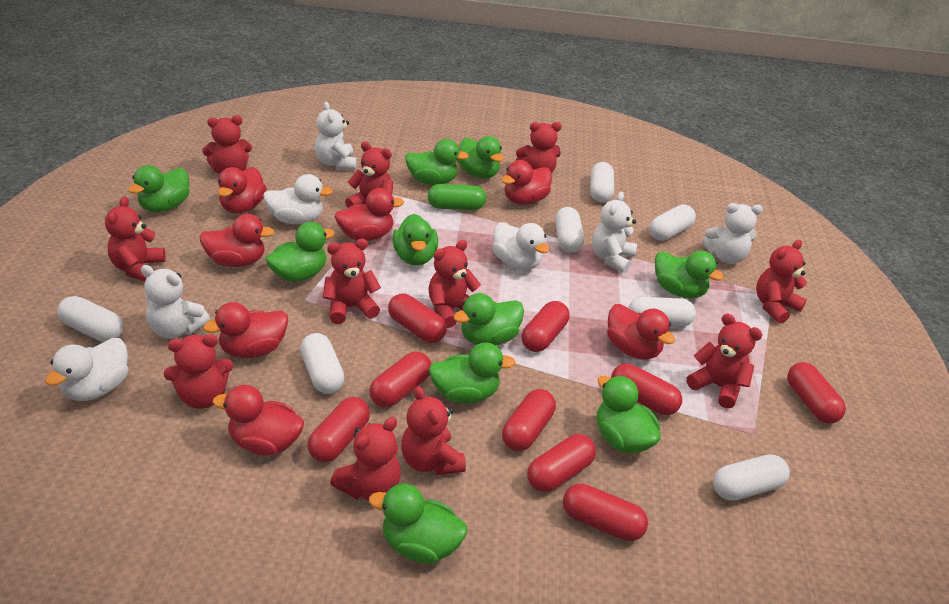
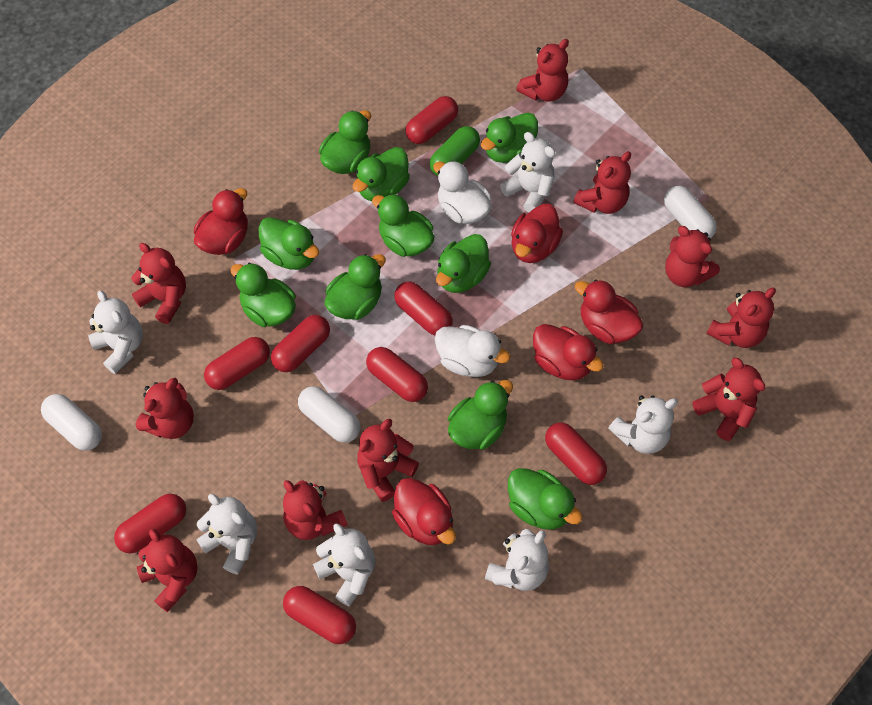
red capsule: [307,397,370,462] [370,352,431,407] [388,294,447,343] [502,389,556,451] [522,301,570,352] [527,434,596,492] [563,484,648,541] [611,363,682,415] [787,362,846,424] = 9 -> [114,494,186,554] [204,337,270,390] [271,315,330,372] [283,586,356,644] [366,347,428,402] [394,281,453,335] [406,96,458,144] [545,422,607,485] = 8
red duck: [200,214,274,267] [203,302,288,358] [213,385,304,456] [218,167,267,213] [335,188,404,241] [501,160,552,205] [607,304,675,359] = 7 -> [194,188,248,255] [392,478,456,545] [511,204,563,263] [533,324,604,380] [575,280,643,344] = 5
red teddy bear: [105,196,166,282] [164,334,233,409] [202,115,252,174] [323,239,381,324] [330,417,401,500] [345,142,393,208] [401,386,466,475] [428,240,481,328] [516,122,562,174] [687,314,762,408] [756,240,807,324] = 11 -> [131,243,186,324] [136,378,194,439] [137,529,198,612] [283,480,348,540] [357,419,419,502] [516,39,569,102] [573,151,631,214] [665,226,720,287] [692,357,766,441] [706,287,776,348] = 10
white capsule: [57,296,123,342] [300,333,345,394] [555,207,584,253] [590,162,614,202] [628,297,696,327] [649,205,696,241] [713,454,790,501] = 7 -> [41,394,102,451] [298,386,360,443] [664,186,717,238] = 3
white duck: [45,338,128,401] [263,174,333,224] [492,222,550,270] = 3 -> [433,161,492,224] [435,325,510,377] = 2
white teddy bear: [141,265,210,339] [315,102,357,170] [592,192,637,273] [702,203,763,264] = 4 -> [88,291,143,374] [196,494,257,575] [313,523,375,606] [485,529,549,591] [500,132,556,212] [608,395,678,454] = 6

